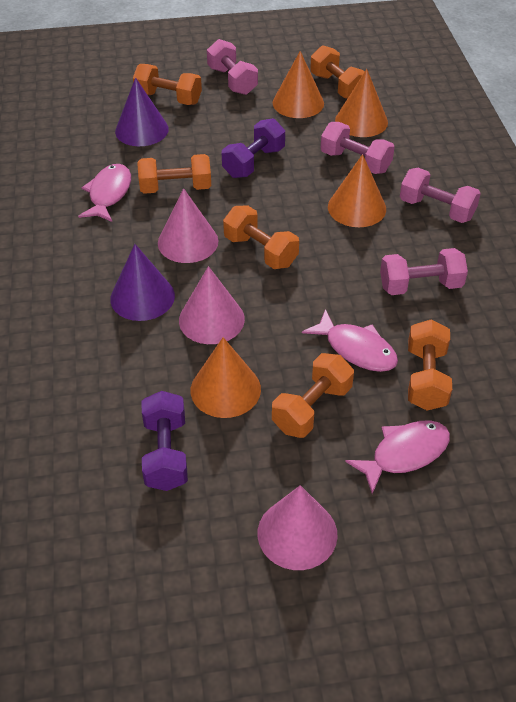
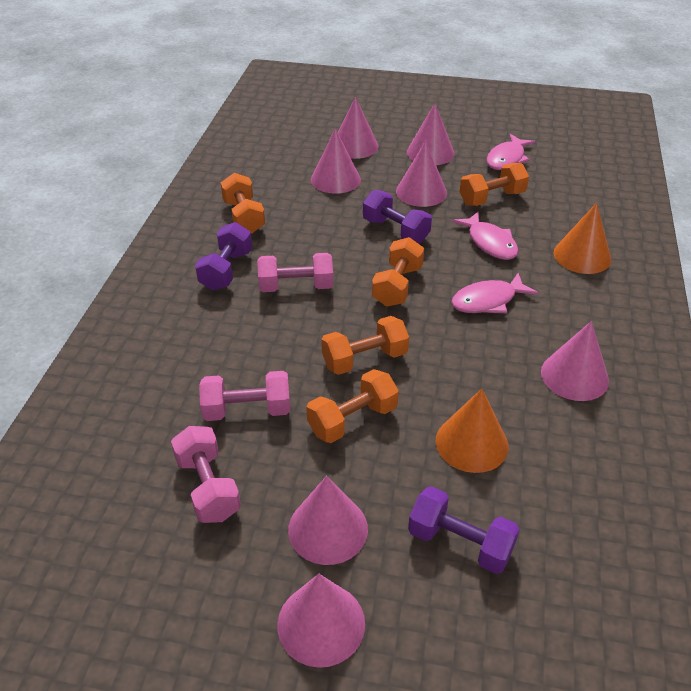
orange cone: [191,337,261,418] [273,51,324,118] [328,154,386,227] [335,69,388,137] = 4 -> [436,389,508,473] [554,203,611,274] = 2
orange dumbbell: [133,64,202,105] [137,154,211,194] [223,205,299,269] [272,353,354,438] [310,45,365,99] [408,319,452,411] = 6 -> [221,173,265,234] [306,369,399,443] [321,316,409,375] [372,237,424,307] [460,163,529,206] = 5
pink cone: [158,188,218,263] [179,266,245,344] [258,485,338,570] = 3 -> [277,574,365,668] [288,476,368,565] [311,129,361,194] [337,97,378,159] [396,141,447,207] [407,103,455,165] [541,321,609,401] = 7
pink dumbbell: [207,39,258,95] [321,122,395,174] [380,248,468,295] [400,168,481,223] = 4 -> [171,426,241,523] [199,371,290,421] [257,253,333,292] = 3
purple cone: [110,244,175,321] [115,77,169,146] = 2 -> none = 0
purple dumbbell: [142,391,188,491] [222,118,285,178] = 2 -> [195,222,252,290] [363,190,432,243] [408,486,520,574] = 3

